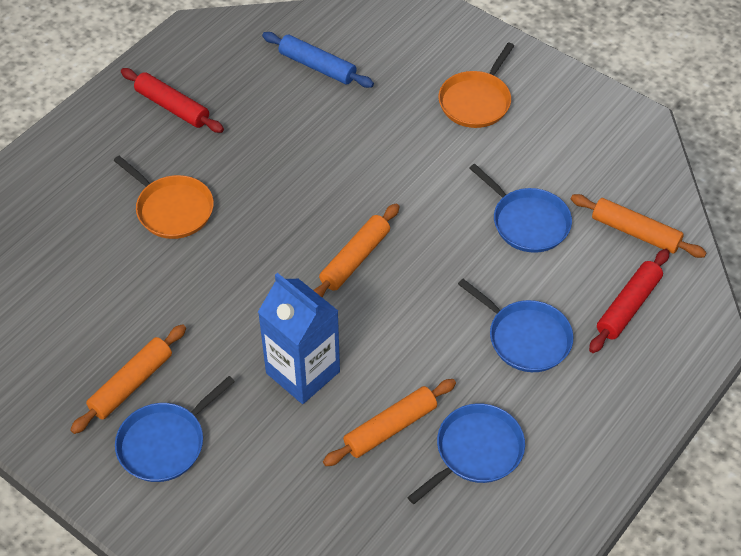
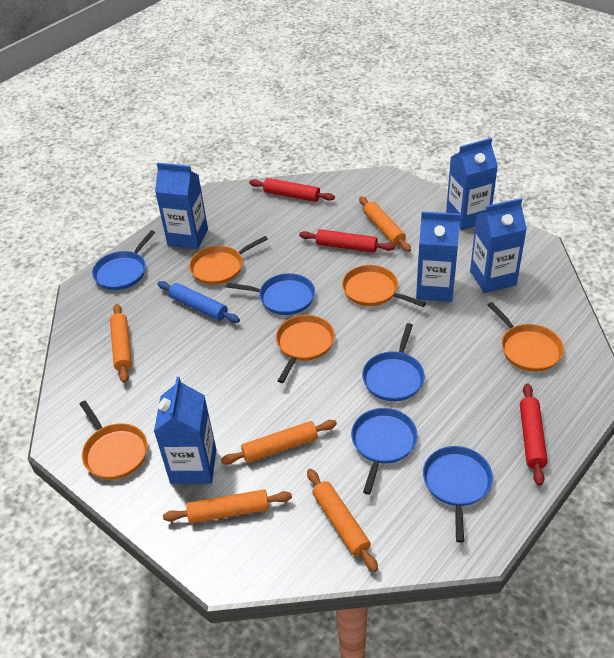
blue carton: [258,273,340,404] = 1 -> [154,377,216,484] [155,162,208,249] [416,211,461,302] [446,138,498,230] [470,198,527,293] = 5
blue pan: [115,376,235,482] [407,403,525,504] [458,279,573,372] [469,164,572,253] = 4 -> [92,230,155,290] [226,273,315,315] [351,408,418,495] [362,323,425,401] [423,446,493,543] = 5
orange pan: [114,156,214,239] [438,42,514,128] = 2 -> [80,401,148,480] [189,236,268,285] [276,315,335,383] [342,265,426,307] [488,302,564,372] = 5
orange rolling pin: [70,324,186,434] [313,203,399,298] [323,379,456,466] [571,194,707,258] = 4 -> [110,304,132,383] [163,490,292,523] [221,420,337,465] [307,469,378,572] [359,197,411,252] = 5
red rolling pin: [121,68,224,133] [589,249,669,353] = 2 -> [249,178,335,202] [299,229,395,253] [520,383,548,486] = 3

